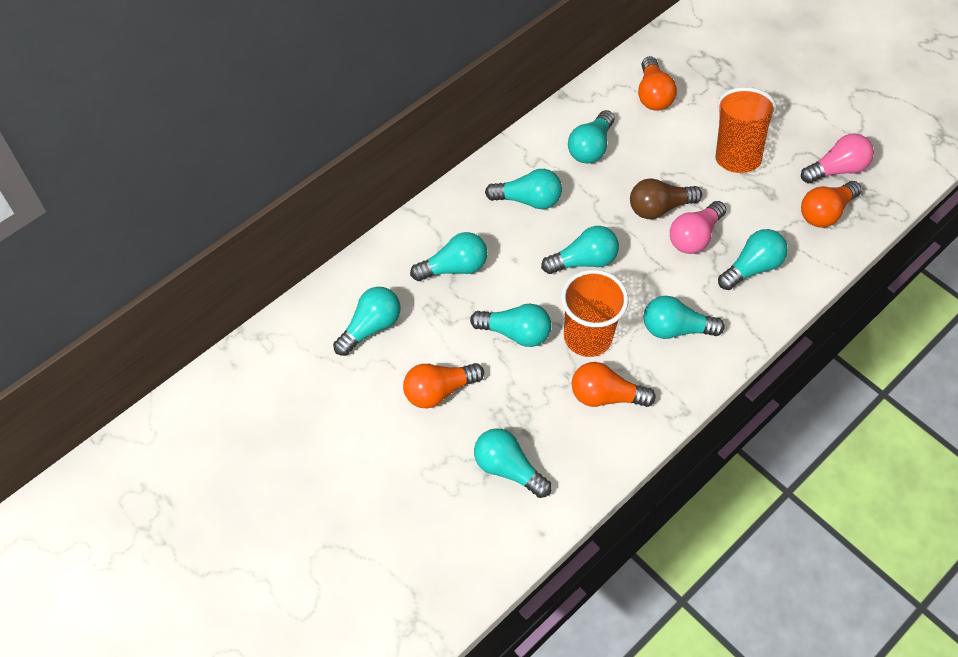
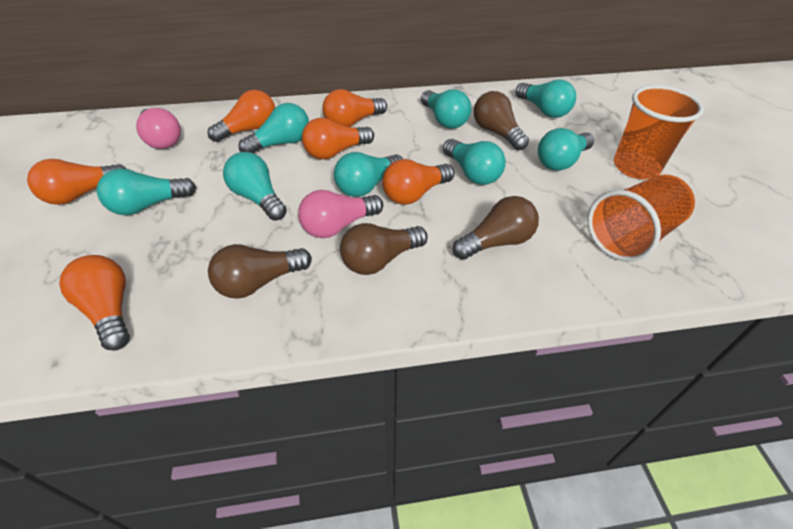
brown light bulb: [630,178,702,219] = 1 -> [208,244,312,299] [340,223,428,275] [453,196,539,260] [474,91,529,150] = 4
orange light bulb: [403,363,484,408] [572,362,656,407] [638,56,677,111] [801,181,862,227] = 4 -> [27,159,126,205] [59,255,130,351] [208,90,275,142] [302,118,374,159] [323,89,387,127] [382,159,454,205] = 6
turquoise light bulb: [333,287,401,356] [410,232,487,281] [470,304,551,347] [474,428,552,498] [485,169,562,209] [541,226,619,274] [568,110,614,163] [644,296,725,339] [718,229,788,290] = 9 -> [97,169,196,215] [223,152,287,221] [238,103,309,153] [334,152,403,197] [421,89,471,129] [443,139,506,185] [516,79,576,118] [538,128,594,171] = 8

